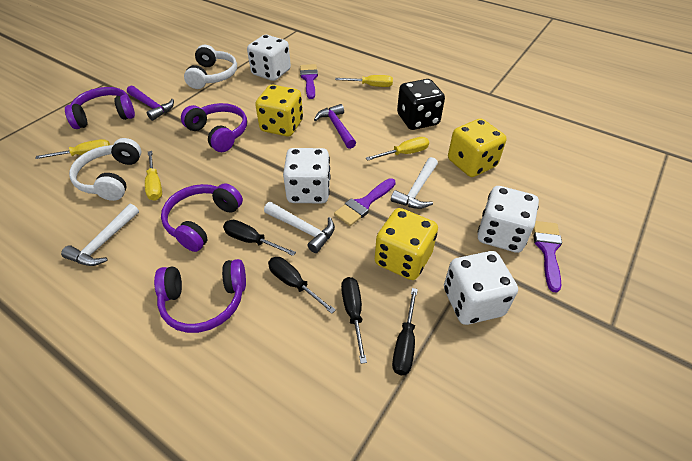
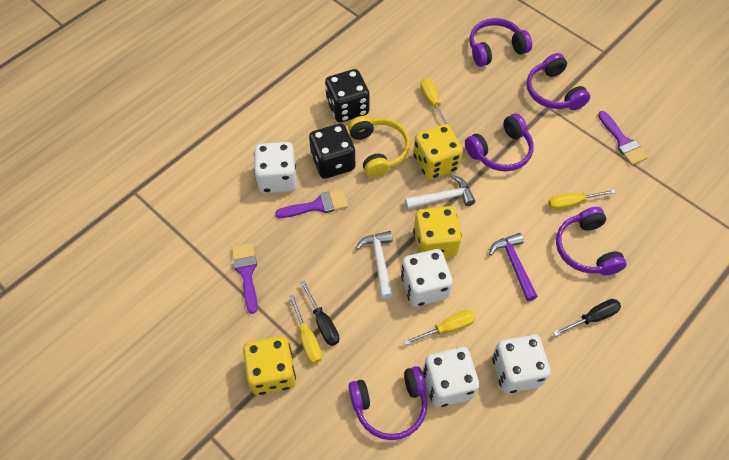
black dice: [397,79,445,130] = 1 -> [309,124,355,179] [325,69,370,123] = 2
black screwdriver: [223,220,296,256] [268,257,336,314] [341,277,367,364] [392,288,418,375] = 4 -> [300,281,339,346] [553,299,621,336] = 2
purple hammer: [127,86,174,121] [314,104,356,149] = 2 -> [489,233,538,301] = 1
purple headphones: [65,87,135,129] [154,259,246,333] [161,183,243,252] [181,103,247,152] = 4 -> [348,366,427,440] [465,113,534,171] [470,18,532,67] [527,53,590,110] [556,207,627,275] = 5
white hammer: [61,204,139,266] [264,202,335,253] [391,157,438,209] = 3 -> [356,231,393,299] [405,175,475,209] = 2
white headphones: [69,138,141,201] [184,45,237,89] = 2 -> none = 0
yellow headphones: none = 0 -> [348,116,410,178] = 1

